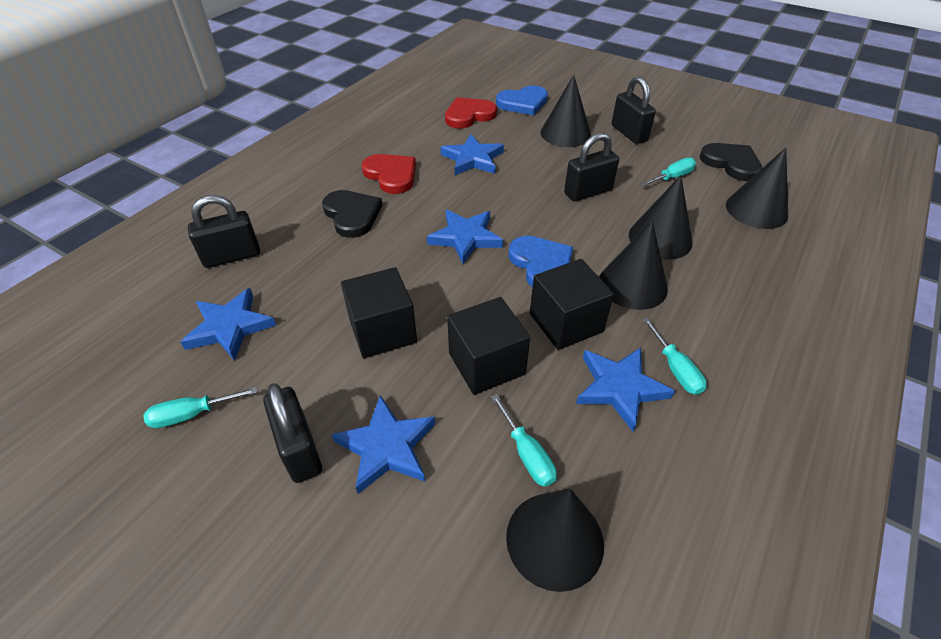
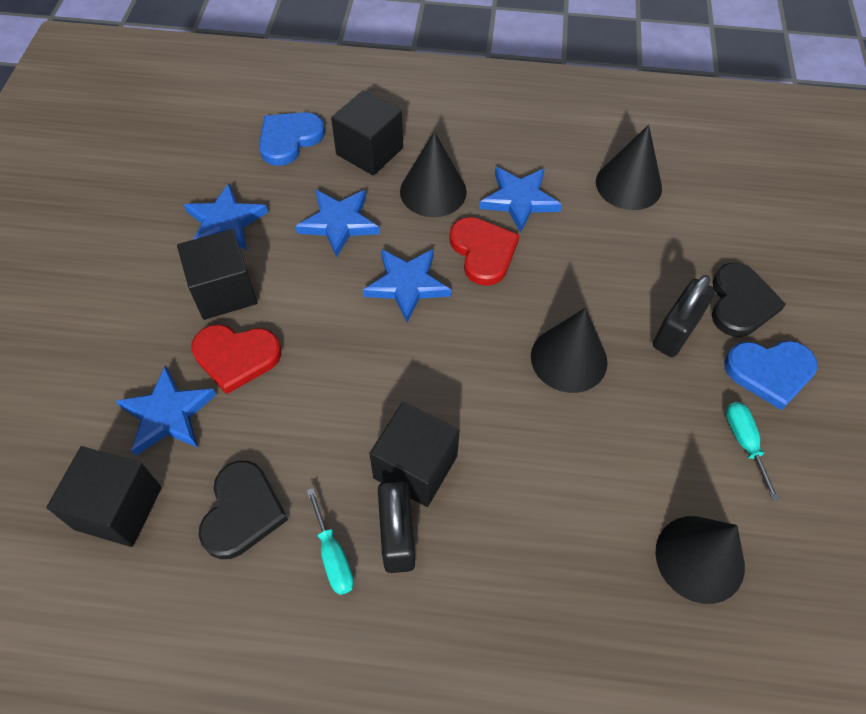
black cone: [506,488,604,592] [540,75,591,147] [599,221,668,310] [629,175,693,260] [726,148,788,229] = 5 -> [400,131,467,217] [531,308,607,393] [596,125,662,210] [655,516,745,604] = 4
black cube: [341,267,417,358] [447,297,530,395] [530,259,614,350] = 3 -> [46,446,162,547] [177,229,257,320] [331,90,403,176] [369,402,460,507] = 4
black padlock: [188,195,260,268] [263,383,322,483] [564,132,619,201] [612,76,656,144] = 4 -> [378,481,415,573] [653,275,715,357] = 2
turquoise screwdriver: [143,387,258,428] [491,394,557,487] [641,158,696,186] [643,318,707,395] = 4 -> [306,488,354,595] [726,402,780,501] = 2

